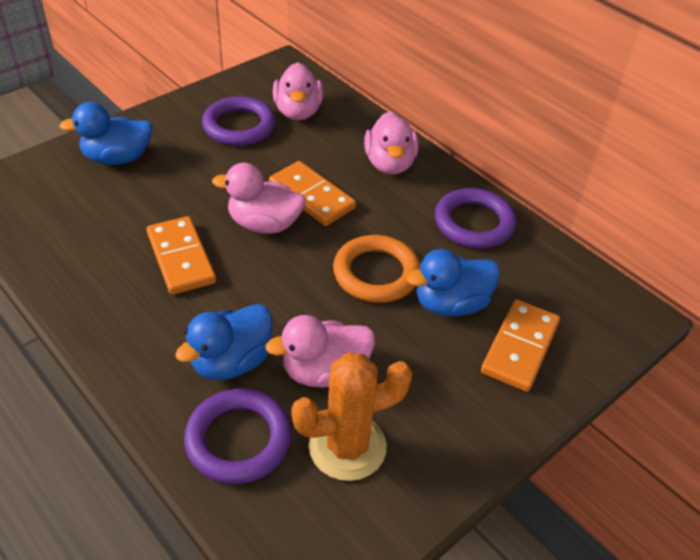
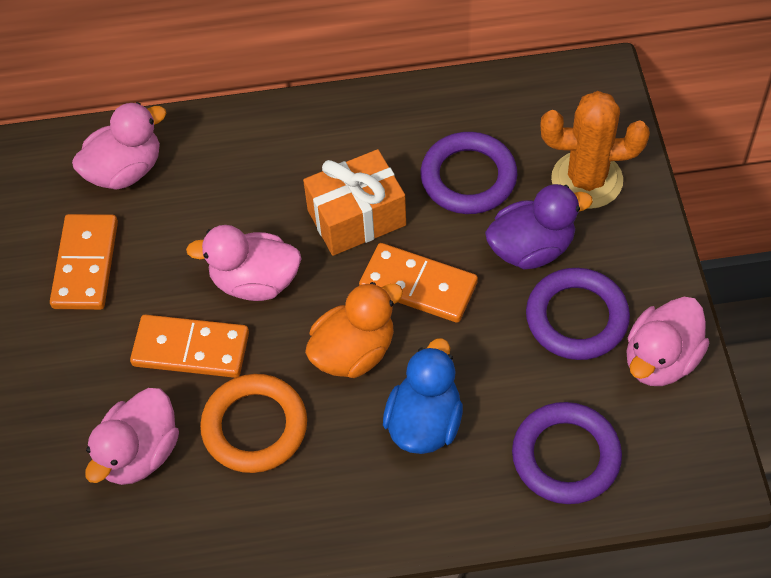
blue duck: [60,102,153,165] [175,304,272,380] [406,249,500,317] = 3 -> [383,338,463,454] = 1
orange duck: none = 0 -> [305,282,403,378] = 1
orange gift: none = 0 -> [303,149,406,256] = 1
purple duck: none = 0 -> [485,184,593,269] = 1

